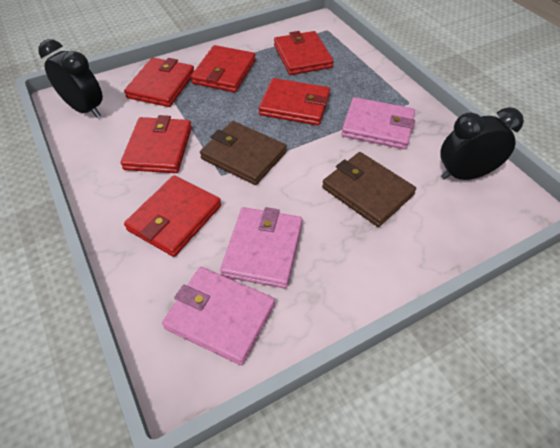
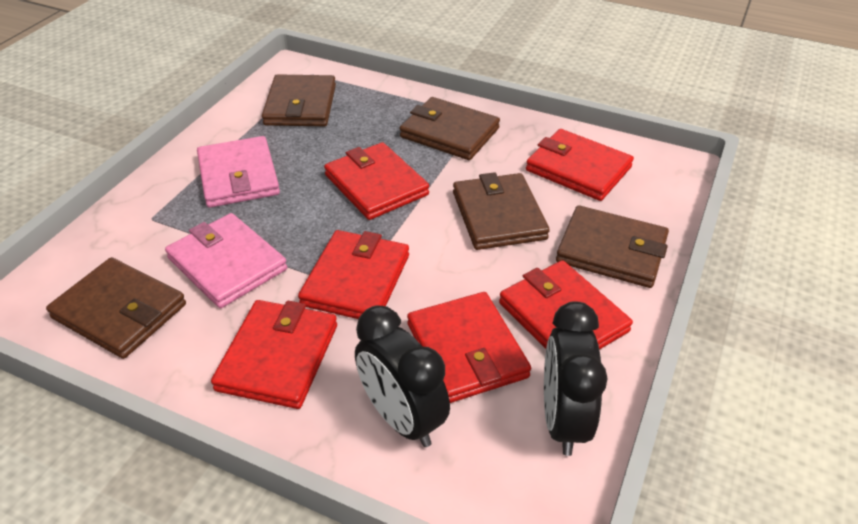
brown wallet: [200,121,287,185] [322,152,416,227] = 2 -> [46,257,186,359] [262,74,336,126] [400,97,500,160] [453,172,550,250] [556,205,669,288] = 5
pink wallet: [162,267,275,365] [220,207,303,289] [341,97,415,149] = 3 -> [165,213,287,308] [197,136,280,208] = 2

